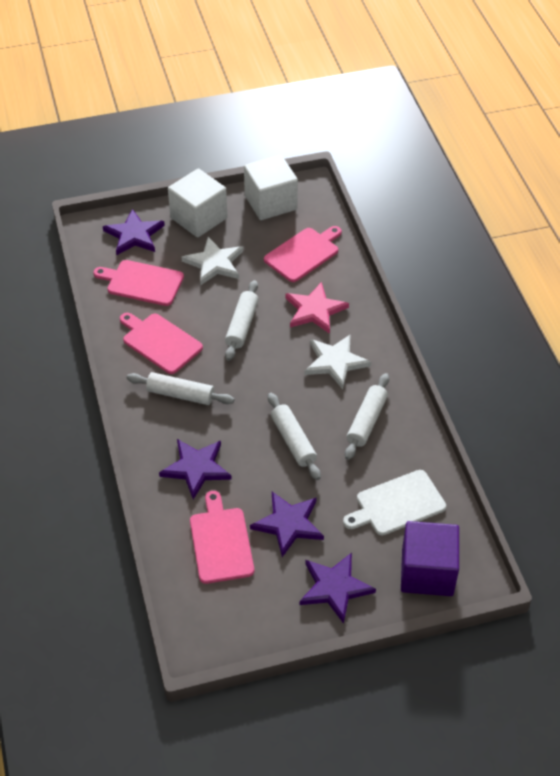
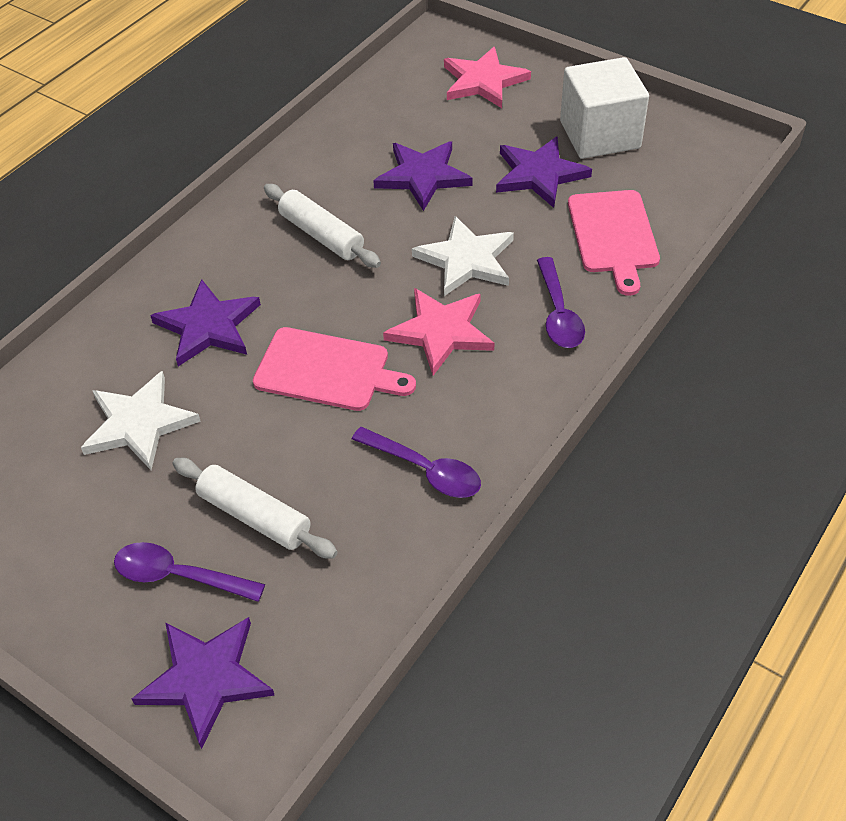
pink cutting board: [93,260,184,306] [120,313,203,374] [190,491,254,584] [264,226,342,282] = 4 -> [253,327,416,411] [568,190,660,296] = 2
pink star: [285,282,349,334] = 1 -> [383,288,494,376] [444,47,531,108] = 2
purple cube: [401,521,459,596] = 1 -> none = 0
purple spoon: none = 0 -> [114,542,265,602] [352,427,481,498] [537,257,585,348] = 3
white cube: [168,168,227,237] [244,155,298,220] = 2 -> [560,57,649,159] = 1
white cutting board: [343,470,446,535] = 1 -> none = 0
white rolling pin: [127,372,235,405] [225,280,259,361] [268,393,321,480] [345,373,389,460] = 4 -> [172,458,338,559] [264,184,381,268] = 2

